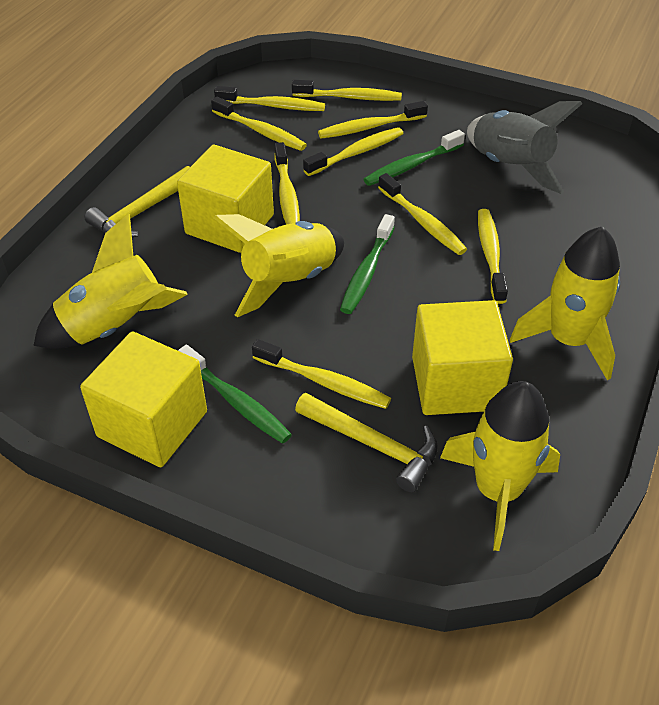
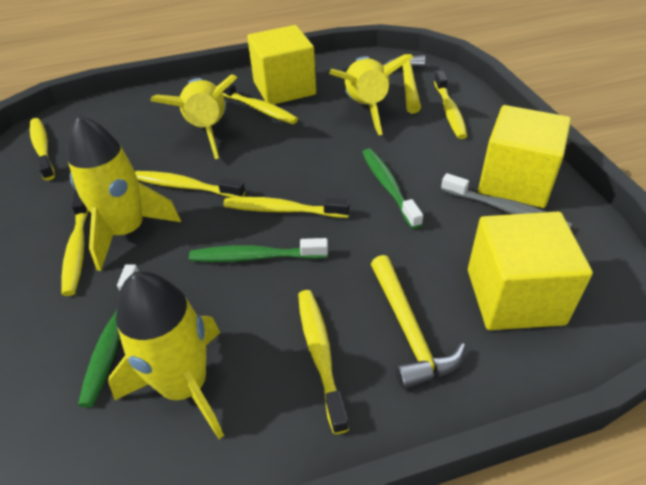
grey rocket: [467,101,583,194] = 1 -> none = 0
grey toothbrush: none = 0 -> [441,173,572,228] = 1
yellow toothbrush: [211,97,307,151] [214,86,325,111] [252,339,391,409] [275,142,300,224] [292,80,402,101] [303,127,404,176] [318,101,428,139] [378,173,467,255] [478,209,508,304] = 9 -> [30,118,55,180] [61,191,89,296] [135,171,245,198] [216,79,298,124] [223,197,350,218] [298,290,349,434] [434,71,467,139] = 7

